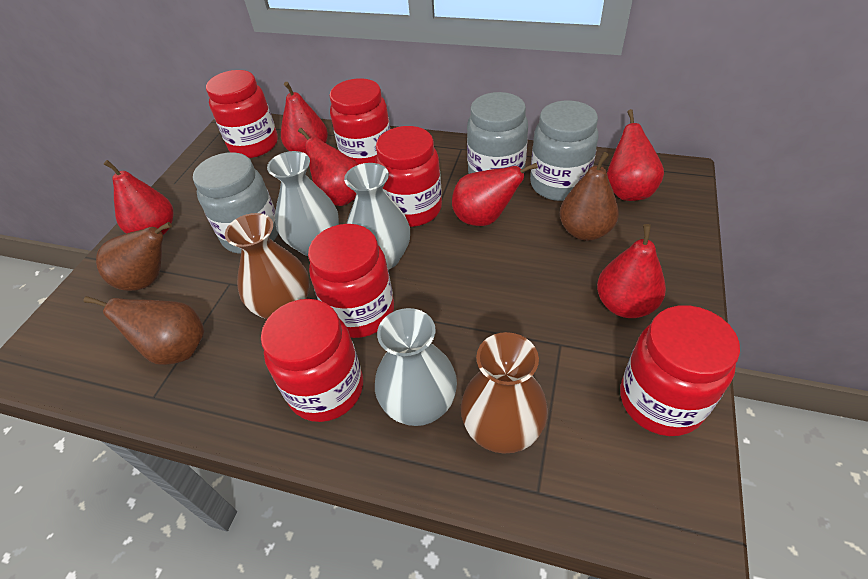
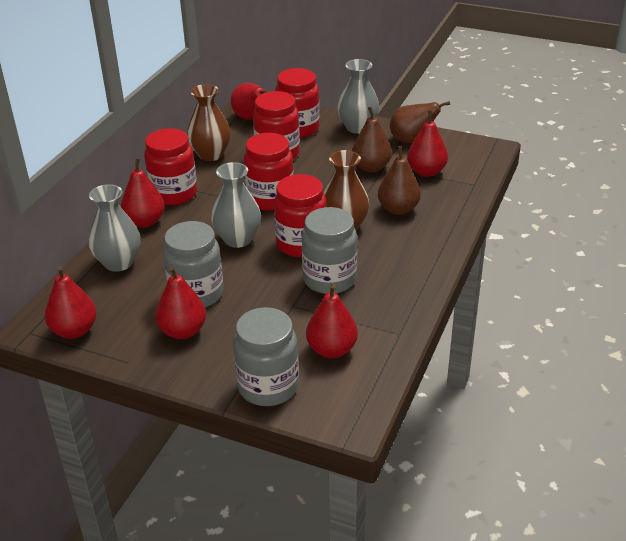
red jar: [206,70,278,158] [261,299,363,422] [308,224,394,338] [329,78,390,164] [375,126,442,227] [620,305,740,436] = 6 -> [144,128,197,205] [244,133,294,211] [253,91,300,159] [274,174,327,257] [275,68,320,138] = 5

